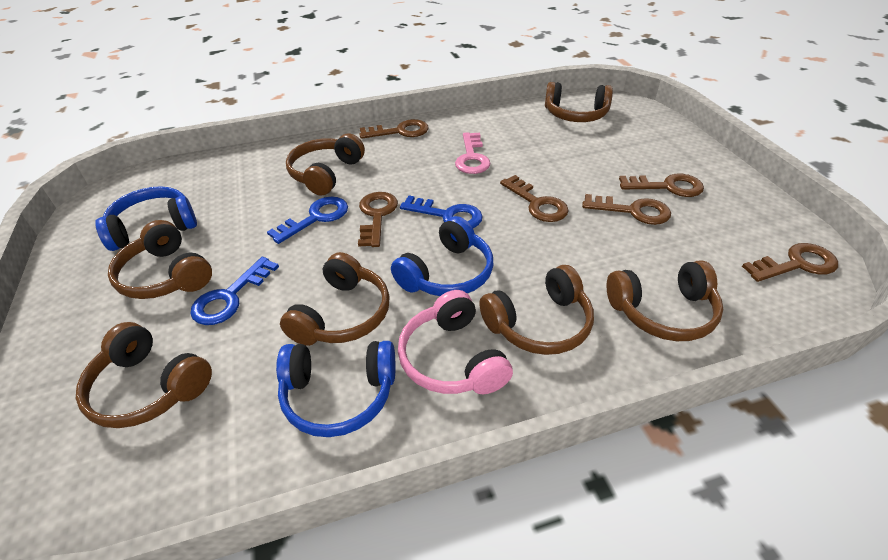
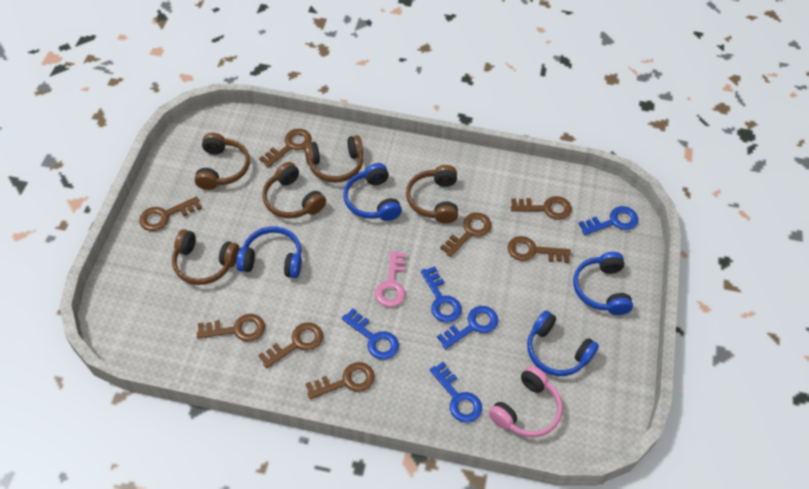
blue headphones: [95,186,197,251] [276,341,395,437] [391,216,493,296] = 3 -> [236,226,302,278] [343,163,402,221] [527,310,599,376] [573,252,633,315] = 4
blue key: [190,257,279,325] [267,197,348,244] [400,195,483,228] = 3 -> [342,308,399,360] [421,266,462,323] [430,362,482,423] [437,306,498,349] [579,206,638,235] = 5
brown headphones: [76,322,212,428] [108,220,212,299] [280,252,390,346] [286,133,365,196] [479,265,594,355] [545,82,613,122] [606,260,723,341] = 7 -> [172,229,240,285] [194,133,250,190] [262,162,326,218] [304,135,363,183] [406,165,458,224] = 5
brown key: [358,192,398,247] [359,119,429,139] [500,175,569,222] [582,194,671,225] [619,174,704,197] [742,243,838,282] = 6 -> [139,196,202,231] [197,314,265,342] [258,323,323,368] [259,129,312,168] [306,362,375,399] [440,212,492,257] [507,236,571,263] [511,196,572,220] = 8

